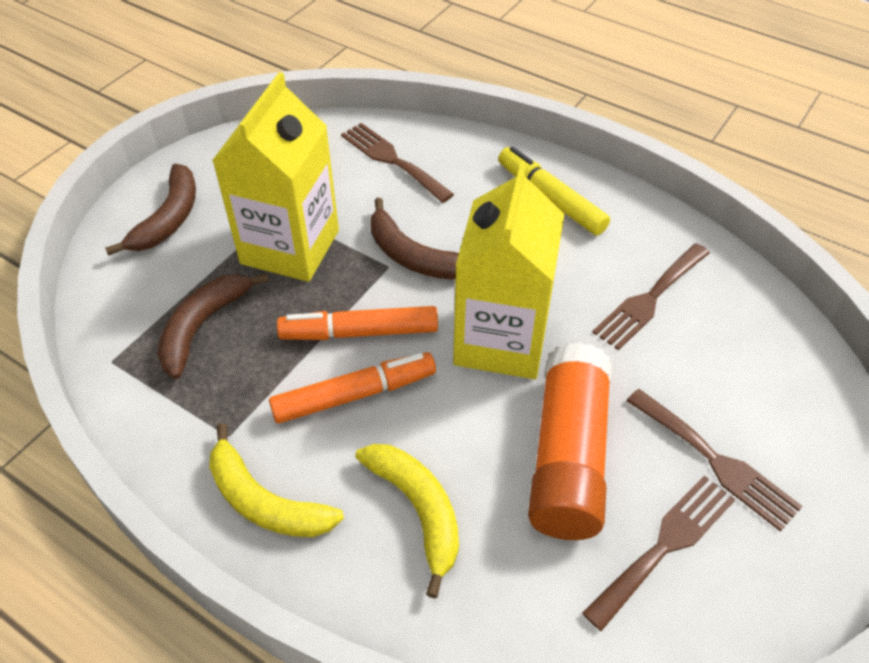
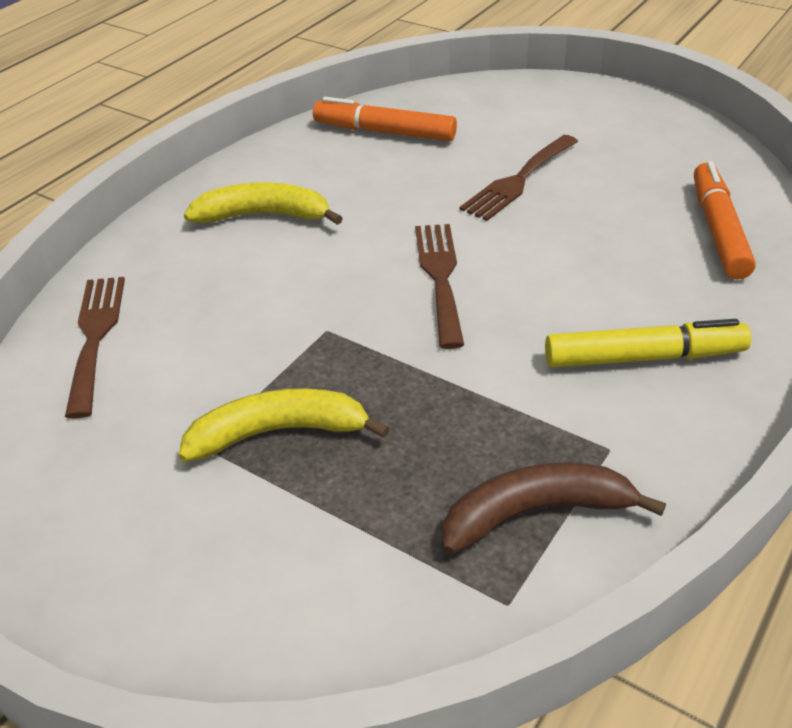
brown banana: [105,164,196,256] [157,273,269,379] [370,198,459,280] = 3 -> [443,463,666,554] = 1
brown fork: [341,123,454,203] [582,475,735,631] [592,243,710,350] [626,389,803,532] = 4 -> [65,277,125,419] [415,224,464,349] [459,135,578,221] = 3
orange glue stick: [528,342,612,540] = 1 -> none = 0
yellow carton: [212,72,339,282] [453,162,565,379] = 2 -> none = 0

